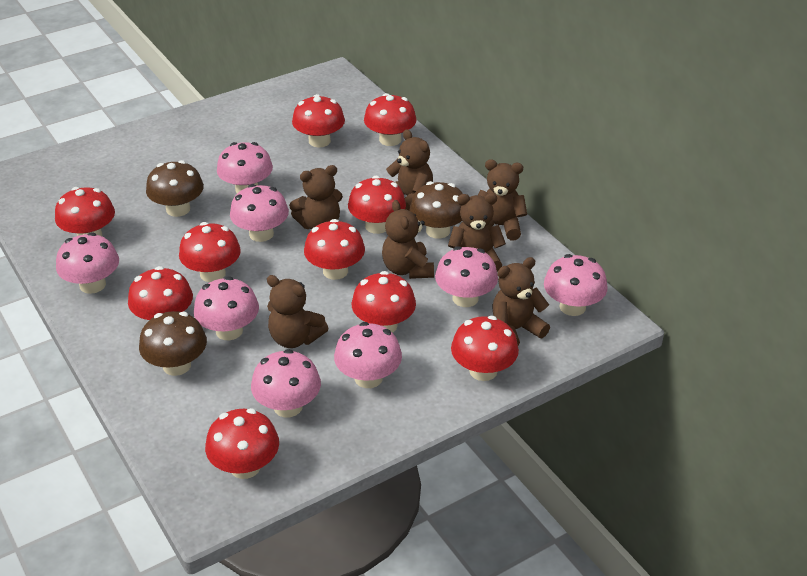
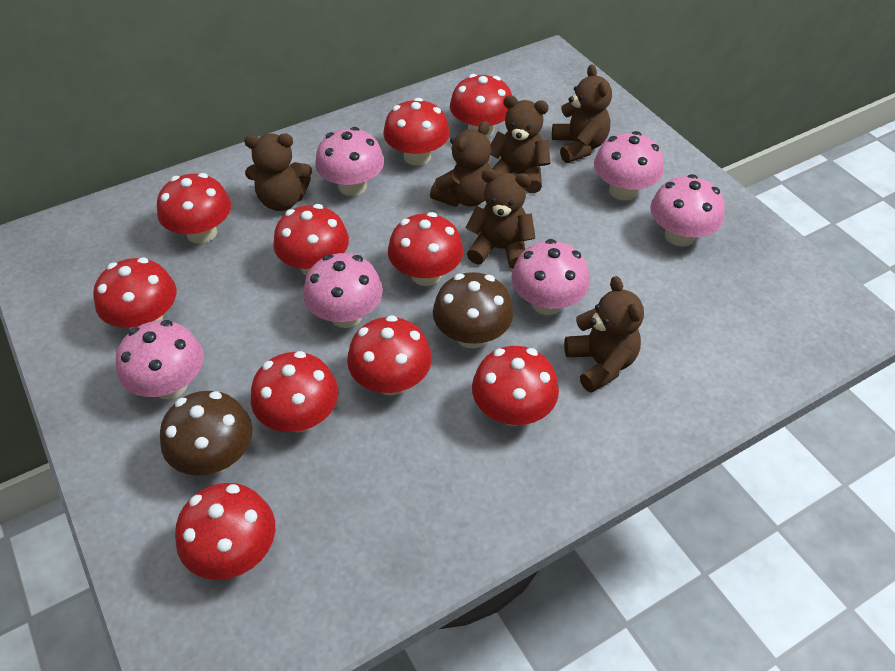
brown mushroom: [139,311,207,376] [146,160,204,217] [409,181,463,239] = 3 -> [160,391,253,476] [433,272,514,348] = 2
brown teddy bear: [267,275,329,348] [289,165,343,230] [382,200,434,279] [386,129,433,210] [448,193,506,272] [478,159,527,240] [492,257,550,346] = 7 -> [244,133,312,211] [430,121,491,207] [466,169,536,269] [490,95,551,193] [552,64,612,163] [564,276,644,393] = 6
pink mushroom: [56,232,119,294] [194,276,259,341] [217,142,273,193] [230,184,289,242] [251,349,321,417] [334,322,402,388] [435,246,498,307] [544,254,608,316] = 8 -> [116,320,204,399] [303,253,383,328] [315,127,384,196] [511,239,590,315] [594,131,664,200] [650,174,725,247] = 6

